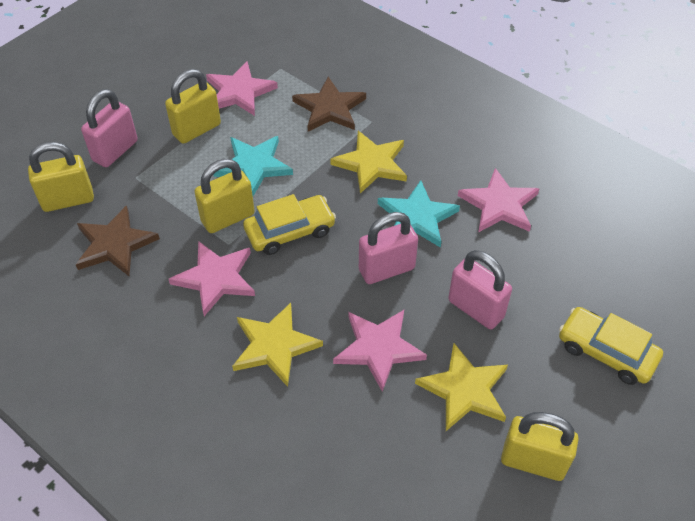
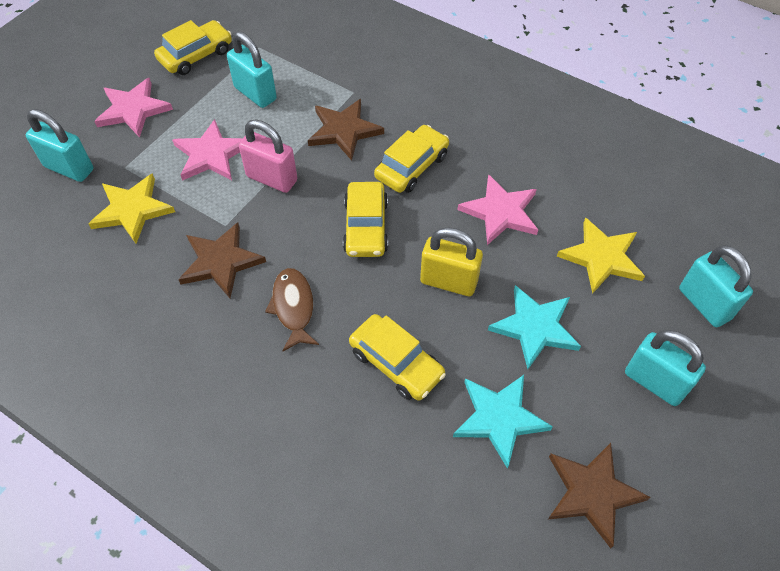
brown fish: none = 0 -> [265,268,319,351] = 1
brown star: [75,205,160,276] [292,77,366,132] = 2 -> [178,222,266,298] [308,99,384,160] [548,443,651,548] = 3
pink padlock: [81,89,138,167] [359,212,418,284] [448,250,512,329] = 3 -> [239,119,297,193] = 1
pink star: [169,241,255,316] [206,61,278,116] [333,310,427,392] [458,168,539,233] = 4 -> [94,78,173,138] [172,119,243,181] [458,174,538,245] = 3
turquoise padlock: none = 0 -> [26,109,93,182] [227,31,277,108] [625,330,706,406] [679,245,753,327] = 4
yellow car: [243,194,336,255] [559,307,663,385] = 2 -> [154,20,232,75] [343,182,388,257] [349,314,446,401] [374,125,449,193] = 4
yellow padlock: [28,142,94,212] [165,69,221,144] [194,159,255,233] [501,412,579,481] = 4 -> [420,227,483,296] = 1
yellow star: [232,303,323,387] [330,131,407,194] [415,343,508,431] = 3 -> [88,173,175,244] [557,217,645,294] = 2

